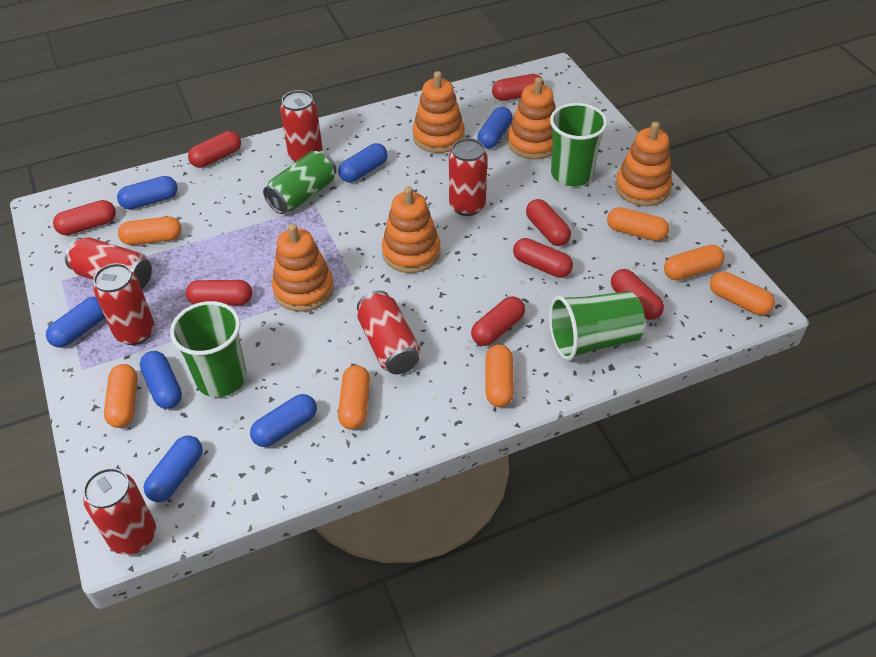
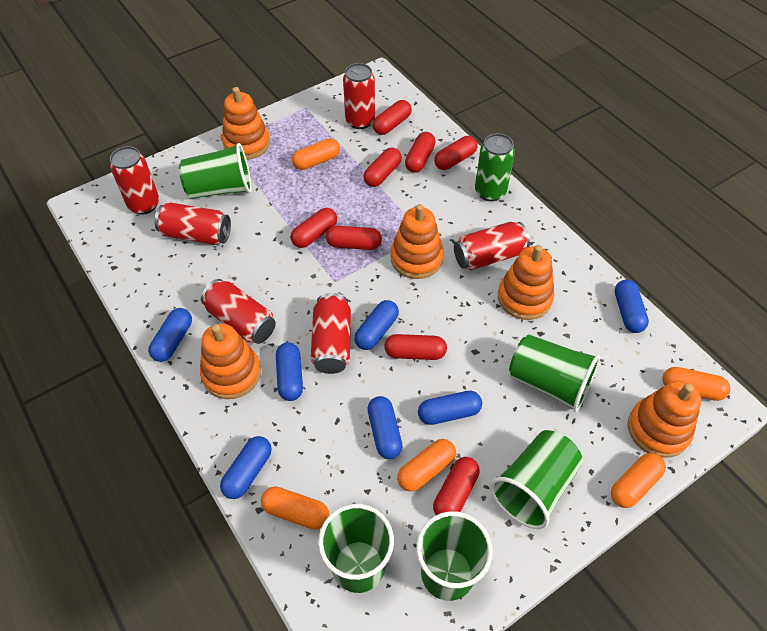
green cup: [170,301,247,397] [549,291,645,360] [550,103,607,186] = 3 -> [179,143,252,199] [318,504,394,593] [417,511,493,601] [490,430,583,529] [509,334,600,412] = 5
orange capsule: [104,364,137,428] [118,217,182,245] [338,365,370,430] [485,345,514,407] [607,207,669,241] [664,245,725,280] [710,271,775,315] = 7 -> [261,487,329,530] [292,138,340,170] [397,439,456,492] [611,453,666,508] [662,367,731,401] = 5

